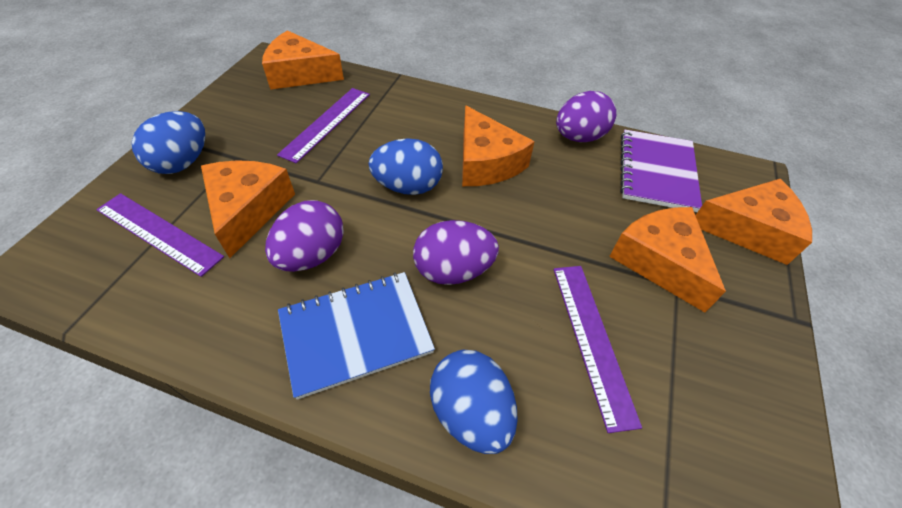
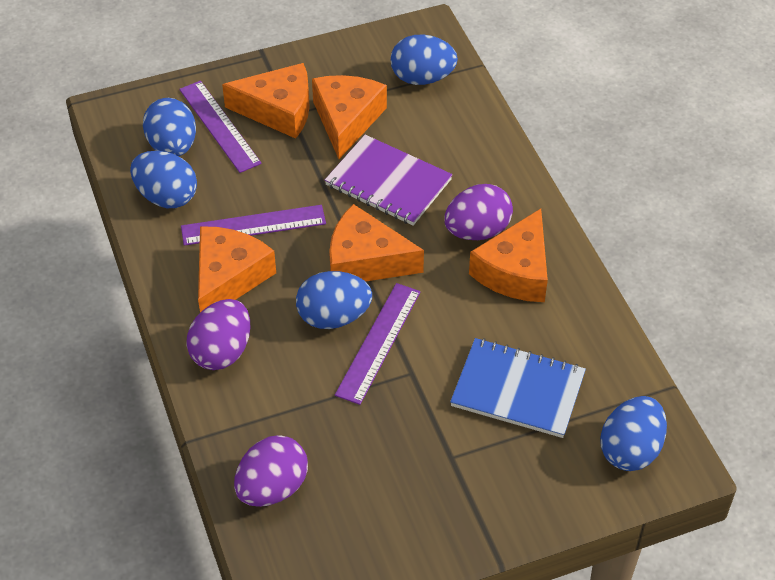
blue egg: [132,111,205,174] [368,138,443,195] [430,350,518,454] = 3 -> [130,151,197,208] [143,98,196,156] [296,271,372,329] [391,35,458,85] [600,396,667,471] = 5

